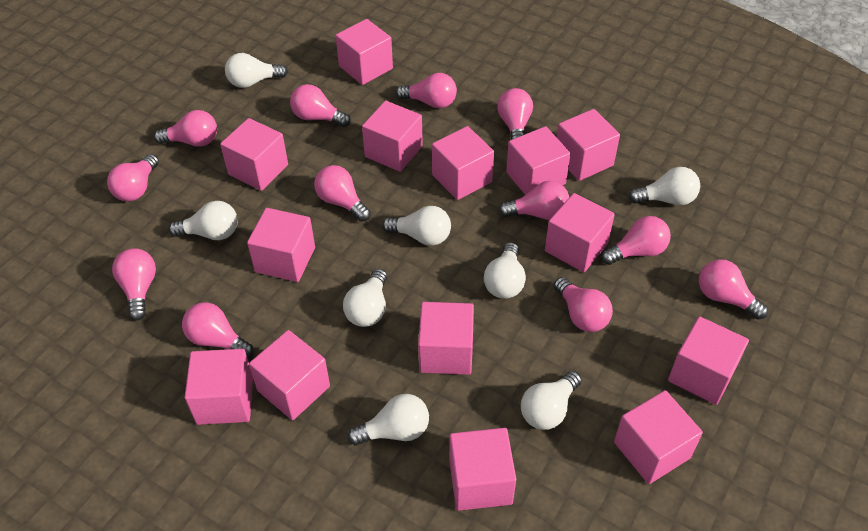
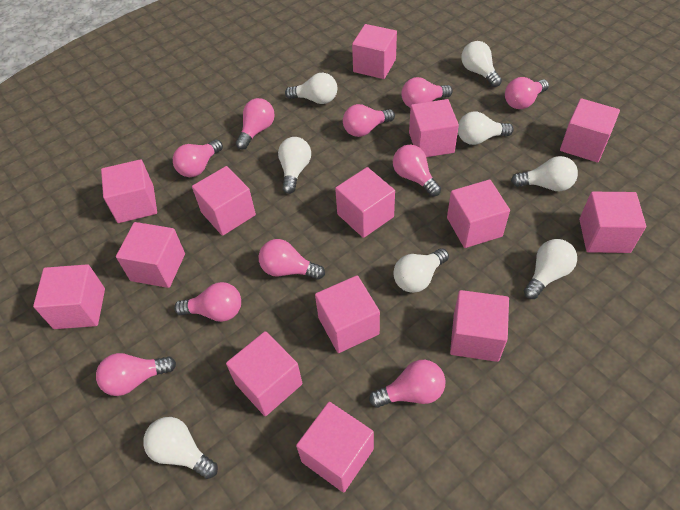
pink light bulb: [107,154,159,201] [112,248,156,320] [154,110,217,147] [182,302,254,358] [290,84,351,127] [314,165,371,222] [396,73,457,109] [497,88,533,140] [499,181,569,220] [554,277,613,332] [601,216,671,265] [699,259,768,320] = 12 -> [96,353,176,396] [173,139,223,177] [174,282,241,322] [236,98,275,149] [259,239,325,280] [343,104,395,137] [369,360,445,408] [393,145,441,197] [401,77,453,108] [505,77,549,109] = 10

